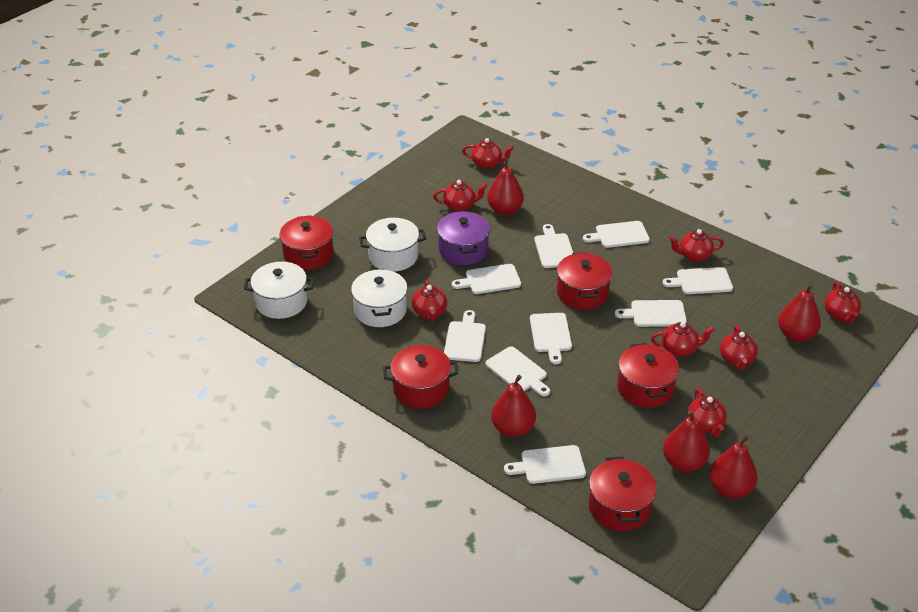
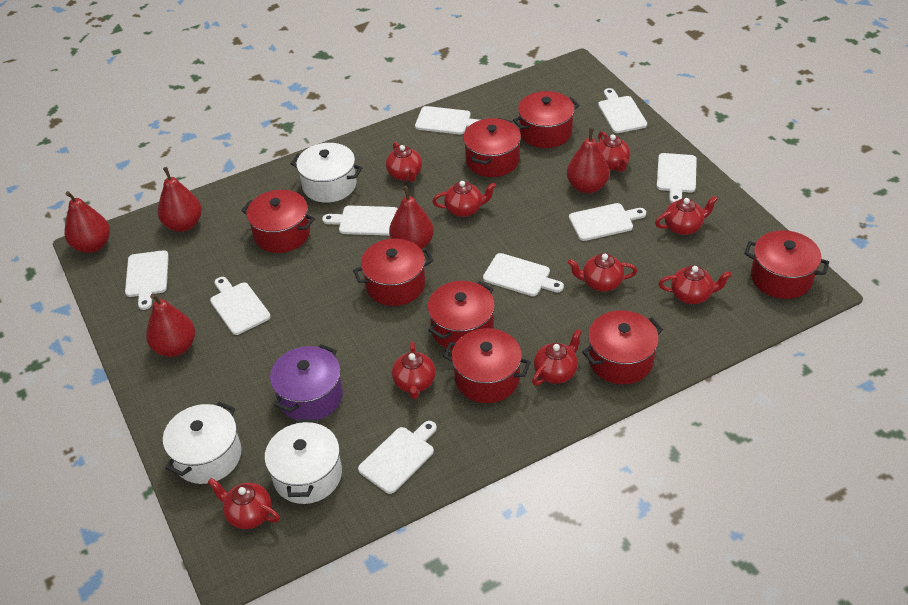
red pot: [279,215,333,270] [383,345,458,408] [557,252,613,310] [589,456,656,531] [617,343,679,408] = 5 -> [241,190,315,253] [353,238,434,306] [428,281,495,350] [443,328,531,403] [463,118,521,177] [513,91,579,148] [582,310,663,384] [744,230,829,299] = 8
red teapot: [412,280,447,321] [433,180,487,212] [462,138,514,169] [651,322,715,357] [669,229,724,262] [687,389,727,437] [720,325,758,370] [824,282,861,324] = 8 -> [208,478,280,529] [386,142,422,182] [392,342,436,399] [432,181,496,217] [532,329,582,386] [568,253,637,292] [597,131,630,172] [655,196,718,235] [658,265,732,304] = 9

